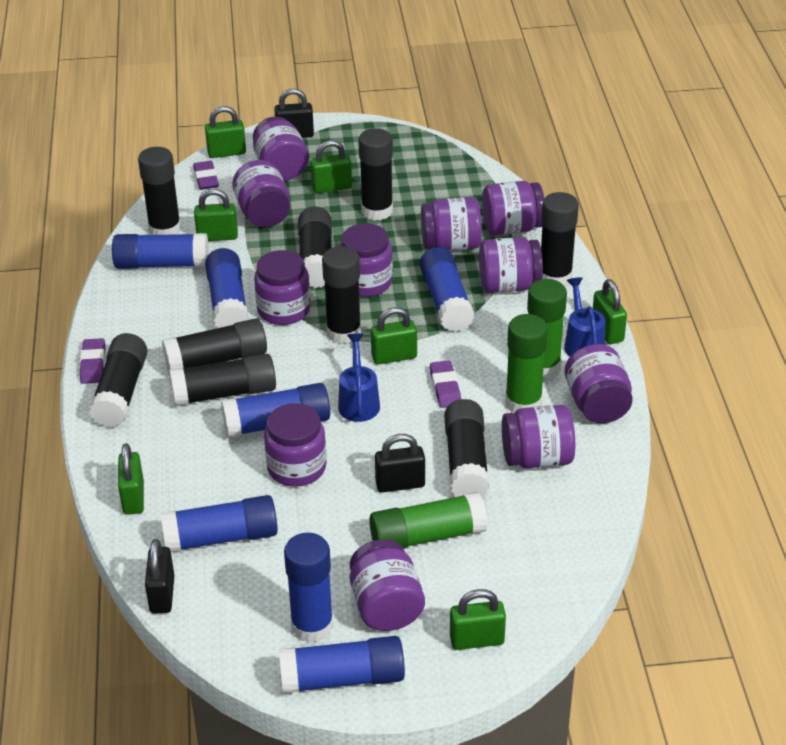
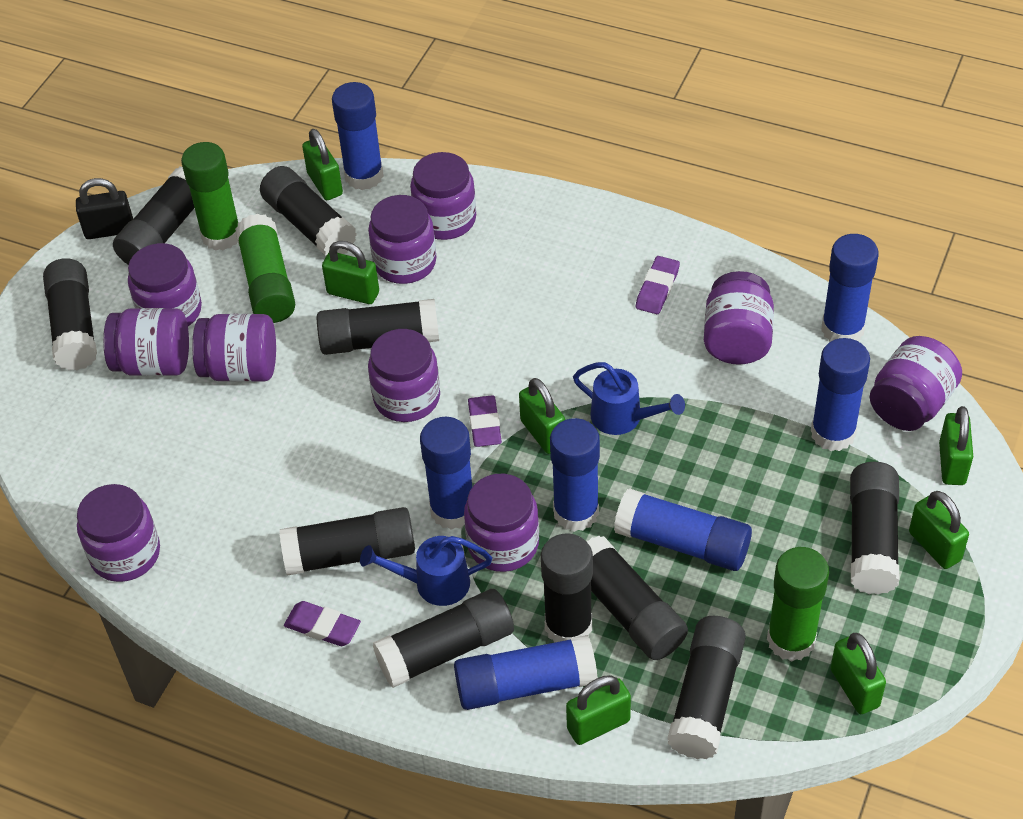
black glue stick: [89,333,147,427] [138,147,181,235] [162,318,267,373] [170,354,276,406] [298,206,332,288] [322,246,361,344] [358,128,393,221] [444,399,489,497] [541,192,579,286] = 9 -> [43,258,97,370] [113,166,194,265] [260,166,357,256] [279,507,415,576] [317,299,439,355] [373,589,514,688] [541,533,593,643] [586,536,688,660] [667,616,746,759] [850,462,899,595] = 10
black padlock: [145,539,174,613] [274,88,314,138] [375,434,425,493] = 3 -> [76,178,133,239] = 1
purple jar: [232,160,290,227] [253,116,309,181] [254,250,310,325] [264,403,327,487] [340,223,393,297] [350,539,425,631] [421,197,482,251] [479,237,543,293] [482,181,544,235] [502,405,575,468] [565,344,633,423] = 11 -> [77,484,160,582] [103,308,189,376] [128,243,202,326] [192,314,276,382] [368,195,436,284] [368,329,440,422] [410,152,476,240] [464,474,539,572] [704,271,774,365] [870,336,962,431] = 10

